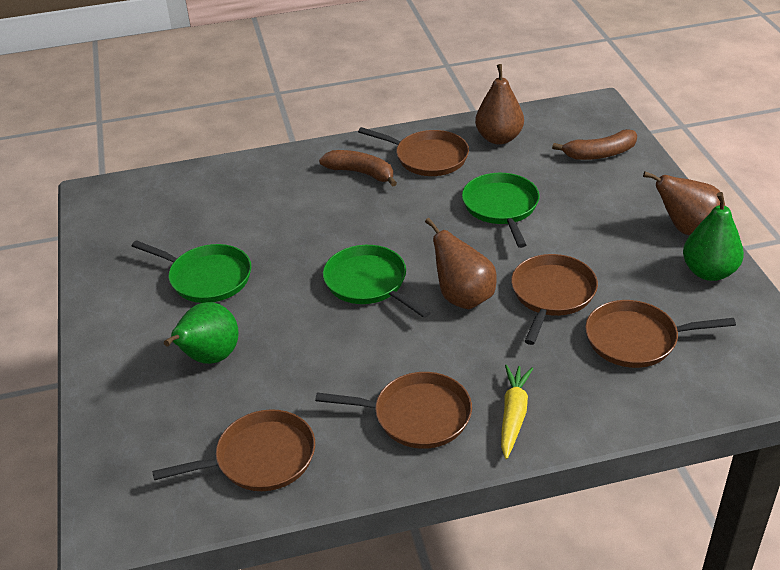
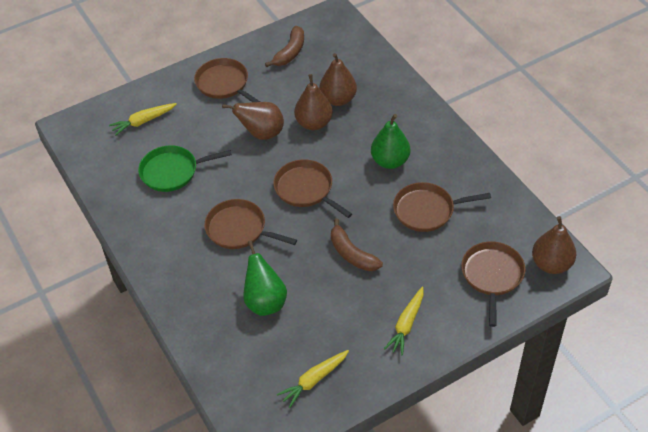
brown pear: [425,218,497,309] [475,64,524,145] [643,171,725,236] = 3 -> [222,102,284,140] [294,74,333,130] [319,53,357,106] [532,216,576,274] = 4
green pan: [132,240,251,303] [323,245,431,318] [462,173,539,248] = 3 -> [138,145,232,192] = 1
yellow carrot: [501,365,533,459] = 1 -> [109,103,177,136] [277,350,349,408] [384,287,424,355] = 3

